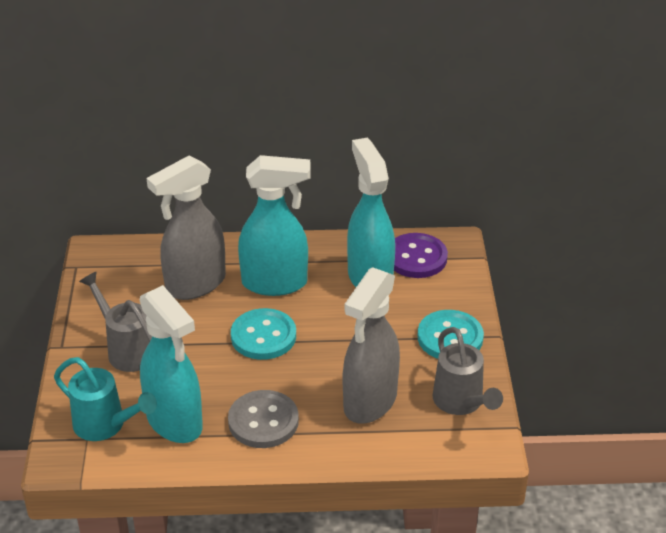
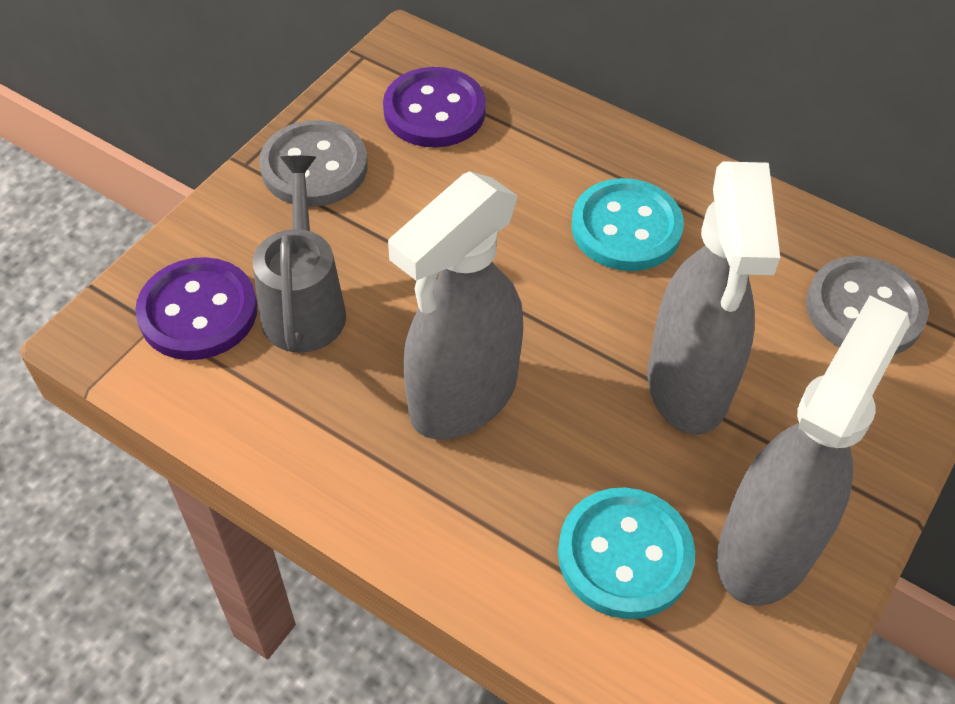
grey button: [228,390,299,448] = 1 -> [259,120,368,207] [806,256,929,355] = 2
grey spray bottle: [146,156,226,300] [343,267,400,424] = 2 -> [388,171,524,439] [648,162,780,435] [716,296,910,606] = 3
grey watering can: [79,272,152,372] [433,327,503,415] = 2 -> [253,156,346,353] = 1
purple button: [394,233,448,278] = 1 -> [135,257,257,360] [383,67,486,148] = 2
turquoise spray bottle: [140,285,203,443] [238,155,310,296] [347,138,395,287] = 3 -> none = 0
turquoise watering can: [54,357,157,441] = 1 -> none = 0

